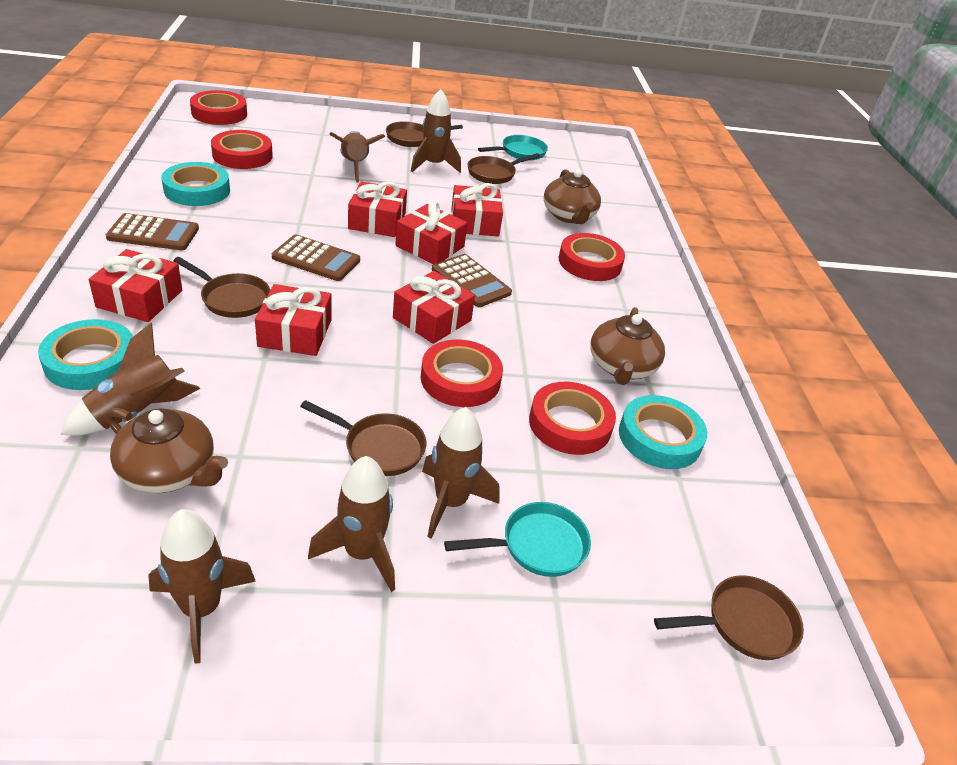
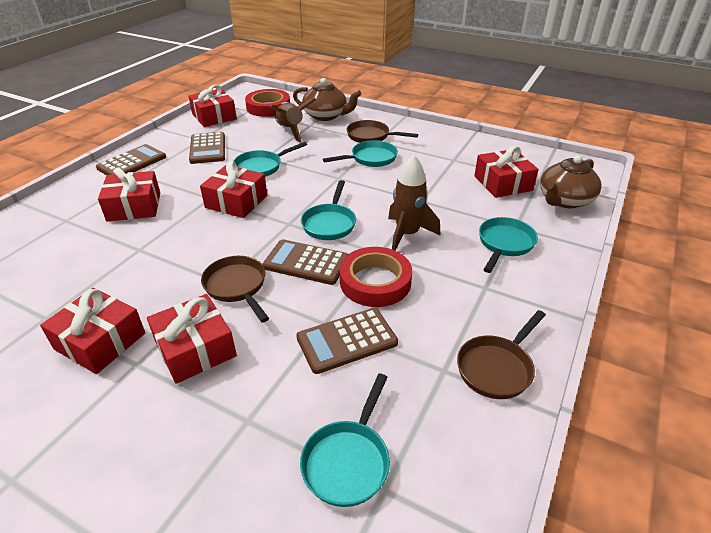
brown calculator: [106,213,199,250] [272,235,360,281] [432,254,512,307] = 3 -> [96,144,166,175] [189,132,225,164] [263,239,348,285] [296,308,398,374] = 4
brown pan: [173,257,270,318] [300,400,426,476] [386,121,463,147] [468,153,540,184] [654,575,804,660] = 5 -> [201,256,269,323] [347,120,418,143] [457,310,546,399] = 3
brown rocket: [61,323,200,436] [148,509,256,664] [308,456,395,592] [329,131,385,183] [411,89,461,173] [422,407,500,539] = 6 -> [270,98,316,143] [388,155,440,251] = 2
brown teapot: [106,408,228,493] [544,169,601,224] [590,307,665,385] = 3 -> [293,78,361,121] [540,155,602,208] = 2
red tape: [190,90,247,125] [211,130,273,169] [421,339,503,407] [529,382,616,455] [559,233,625,281] = 5 -> [245,89,290,117] [340,247,412,307] = 2
turquoise pan: [444,502,591,577] [478,135,548,160] = 2 -> [234,142,307,177] [300,373,390,507] [301,180,356,240] [323,140,398,167] [479,217,538,273] = 5
turquoise tape: [38,319,133,390] [162,162,230,206] [619,395,707,469] = 3 -> none = 0

